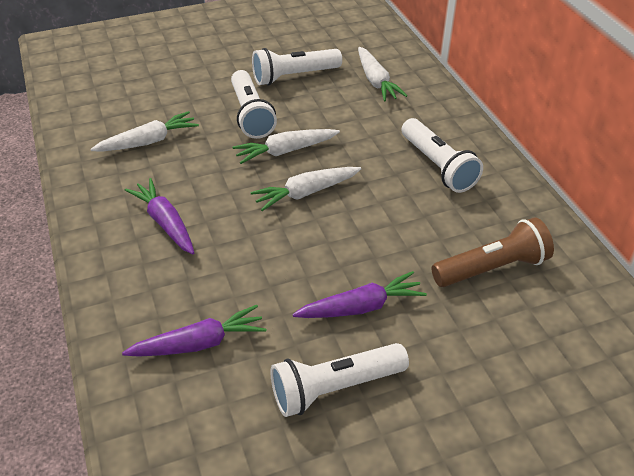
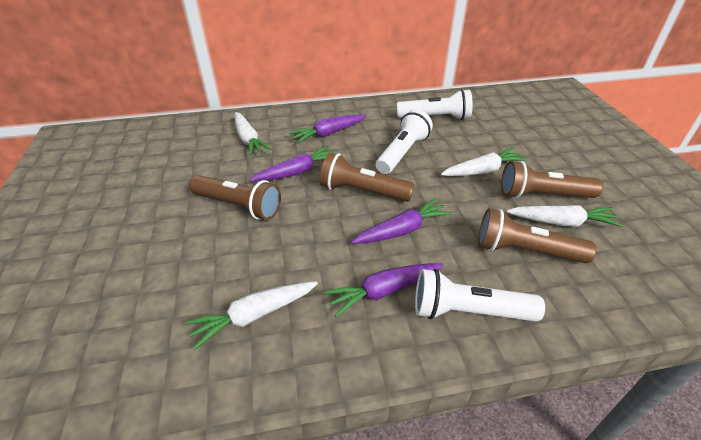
brown flashlight: [432,217,554,287] = 1 -> [189,175,281,220] [320,153,415,202] [478,208,597,263] [501,161,603,199] = 4
purple carrot: [122,305,266,357] [125,178,194,254] [292,271,427,318] = 3 -> [249,146,334,182] [289,114,366,143] [324,263,443,317] [351,198,452,244] = 4
white flashlight: [231,70,277,139] [252,48,342,85] [271,343,409,417] [402,118,483,193] = 4 -> [376,109,433,174] [397,89,473,120] [415,269,545,322] = 3

